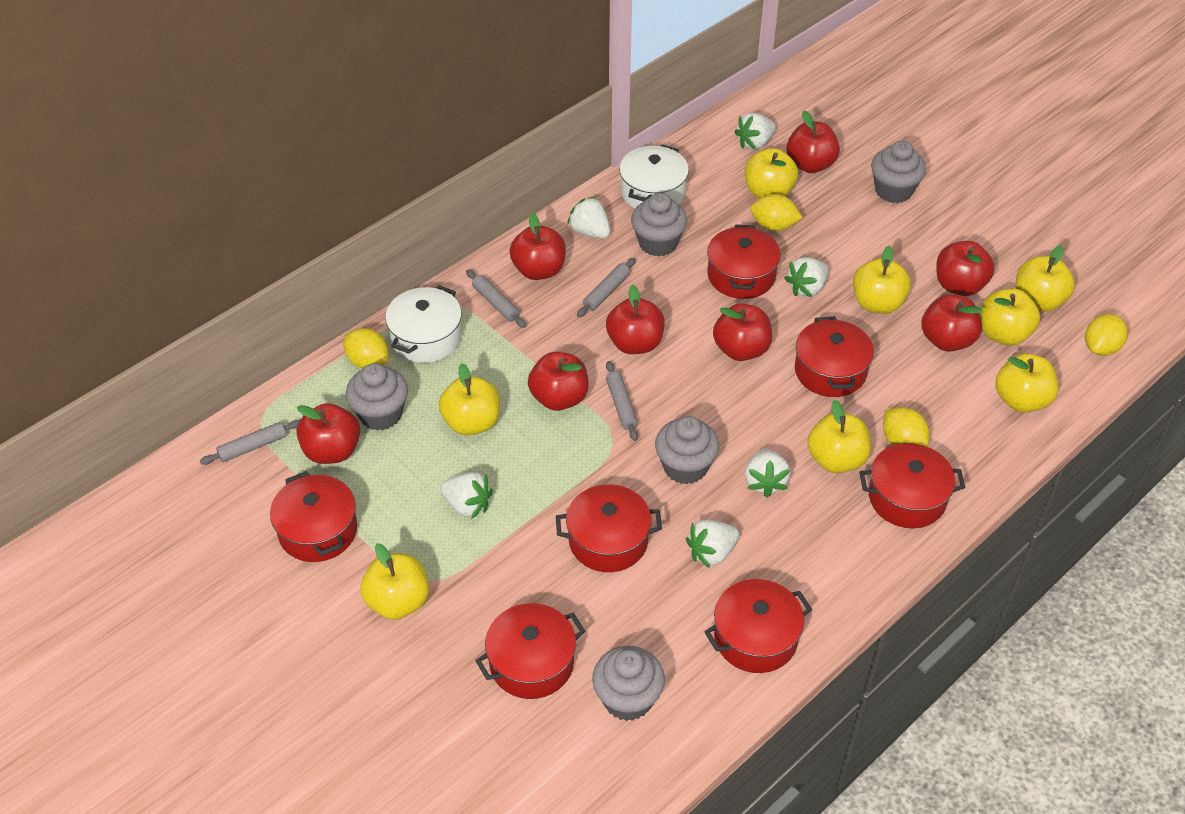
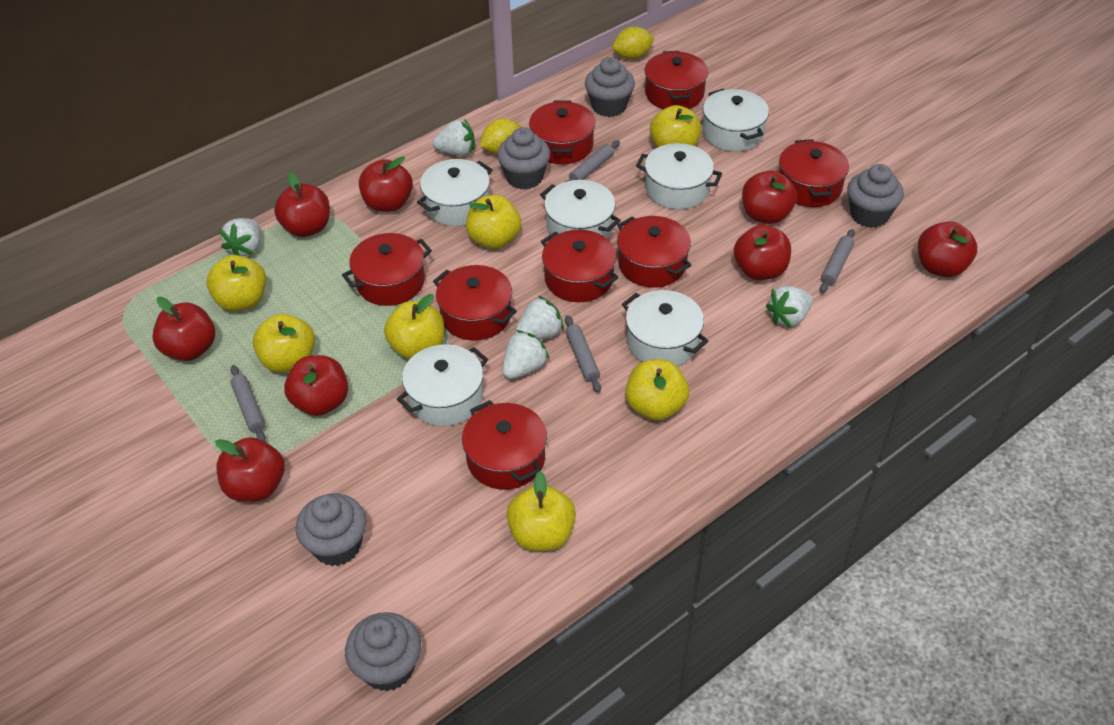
red pot: [270,471,357,562] [475,603,585,699] [556,484,662,572] [704,579,812,673] [707,224,781,299] [795,316,874,397] [860,443,965,528] = 7 -> [342,233,432,306] [433,265,517,340] [462,400,547,490] [529,100,596,164] [541,230,619,302] [617,216,691,288] [645,51,708,109] [779,139,849,207] = 8
white pot: [385,285,462,363] [619,144,689,208] = 2 -> [397,344,488,426] [417,159,493,226] [540,180,621,238] [622,290,708,366] [636,143,722,210] [703,88,769,152] = 6
white strawberry: [440,472,493,519] [567,196,610,239] [686,520,739,568] [734,113,776,150] [745,448,790,497] [784,257,828,297] = 6 -> [219,218,260,256] [432,120,475,156] [502,330,549,379] [515,296,564,340] [766,286,813,328] = 5
yellow apple: [360,543,429,620] [438,363,500,435] [745,148,798,199] [807,399,871,473] [853,245,911,314] [980,289,1040,346] [995,353,1058,413] [1015,245,1075,312] = 8 -> [207,255,266,312] [253,314,315,373] [384,294,444,359] [466,195,521,249] [507,471,576,551] [625,359,689,421] [650,105,701,148] = 7
yellow lemon: [343,328,389,369] [750,194,803,231] [883,407,929,447] [1085,314,1128,356] = 4 -> [480,118,521,154] [612,26,655,59] = 2

